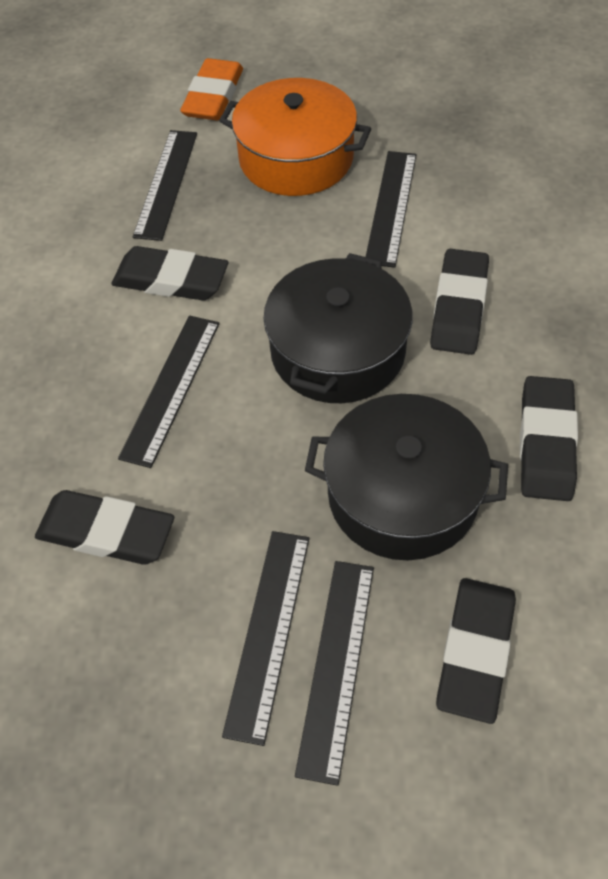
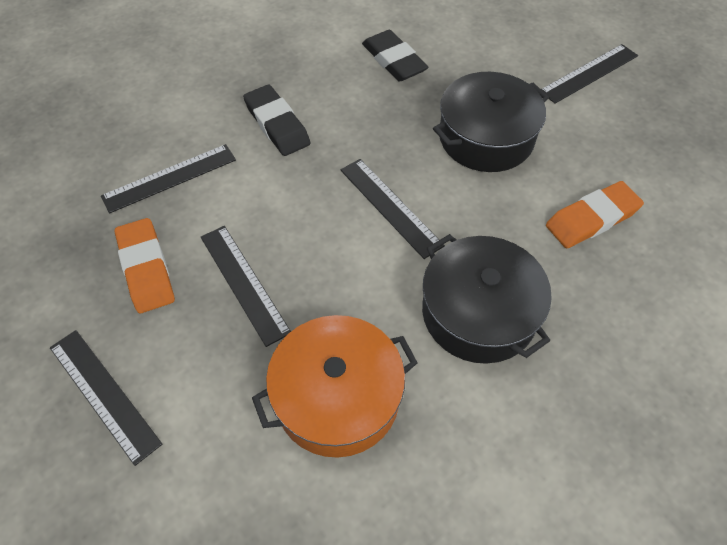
black eraser: [35,490,174,565] [112,246,228,300] [430,249,489,355] [436,578,516,724] [520,376,578,501] = 5 -> [243,85,310,156] [362,30,428,82] = 2
orange eraser: [180,58,243,120] = 1 -> [115,218,175,313] [546,181,644,248] = 2

